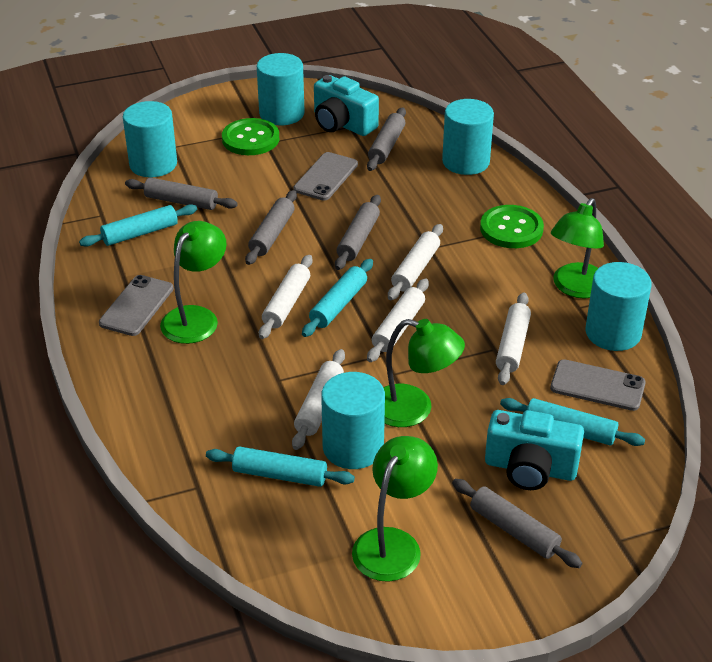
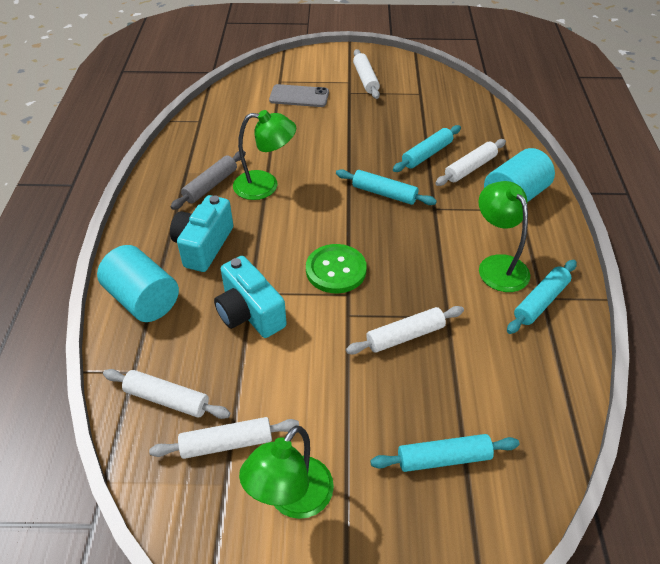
green button: [222,118,279,155] [480,205,544,248] = 2 -> [306,244,367,293] = 1
green lamp: [160,221,227,344] [352,436,438,582] [383,319,465,427] [551,198,604,298] = 4 -> [233,110,296,200] [239,426,334,519] [478,181,530,292] = 3
grey phone: [99,275,174,336] [293,152,358,201] [550,359,646,411] = 3 -> [269,84,329,107] = 1
grey rolling pin: [125,177,238,210] [245,190,297,265] [335,195,381,270] [367,107,406,171] [452,479,582,568] = 5 -> [171,151,246,210] = 1
turquoise cylinder: [123,101,177,177] [257,53,304,125] [321,372,385,469] [442,99,494,175] [585,262,652,351] = 5 -> [97,245,179,322] [484,148,555,202] = 2

